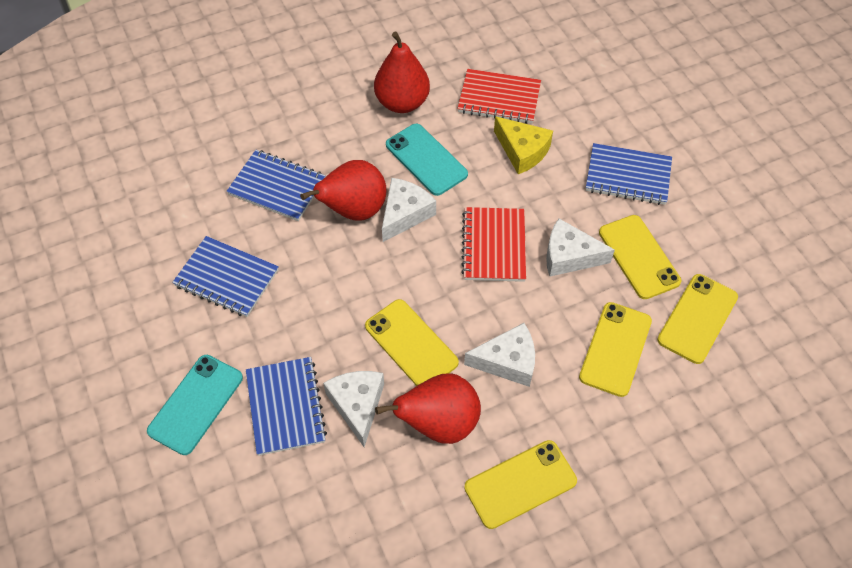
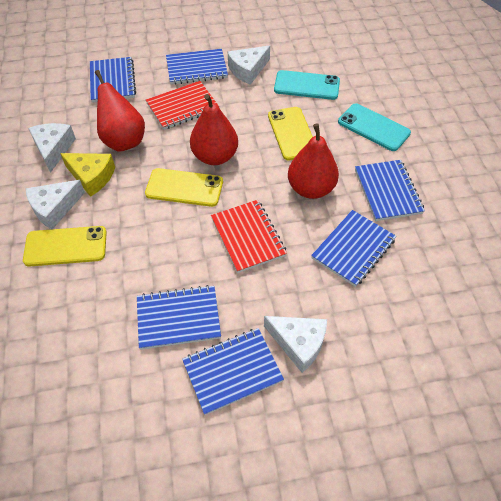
blue notebook: [172,236,279,317] [227,150,326,221] [246,357,327,456] [586,143,672,205] = 4 -> [90,57,136,103] [137,285,221,350] [166,49,228,85] [182,328,284,415] [311,210,396,287] [355,160,425,221] = 6
yellow phone: [365,299,459,386] [464,440,577,529] [579,302,652,397] [599,215,681,299] [657,274,738,364] = 5 -> [23,226,107,267] [145,168,223,207] [268,107,313,161] = 3

